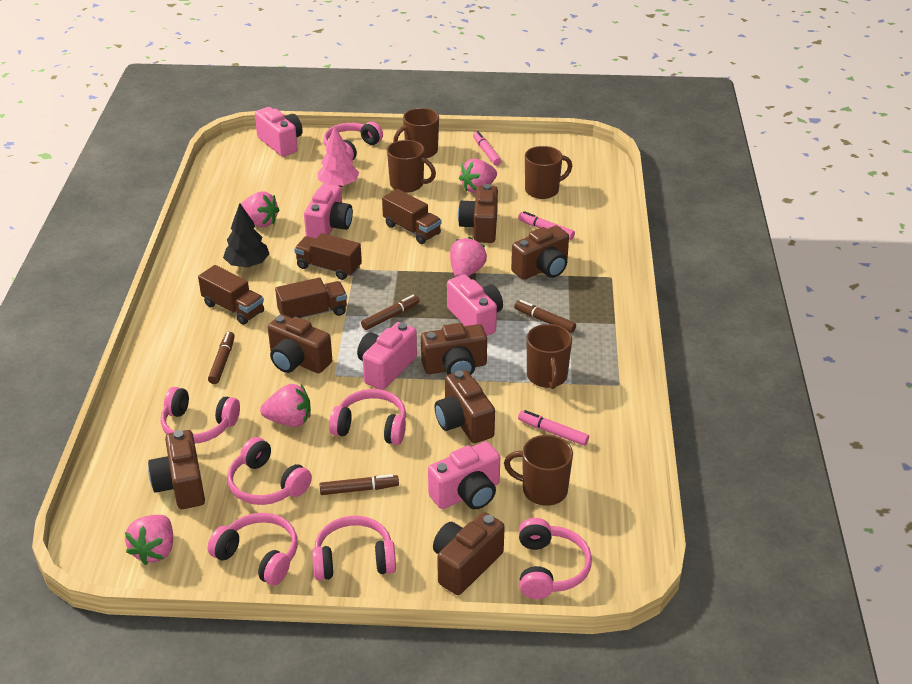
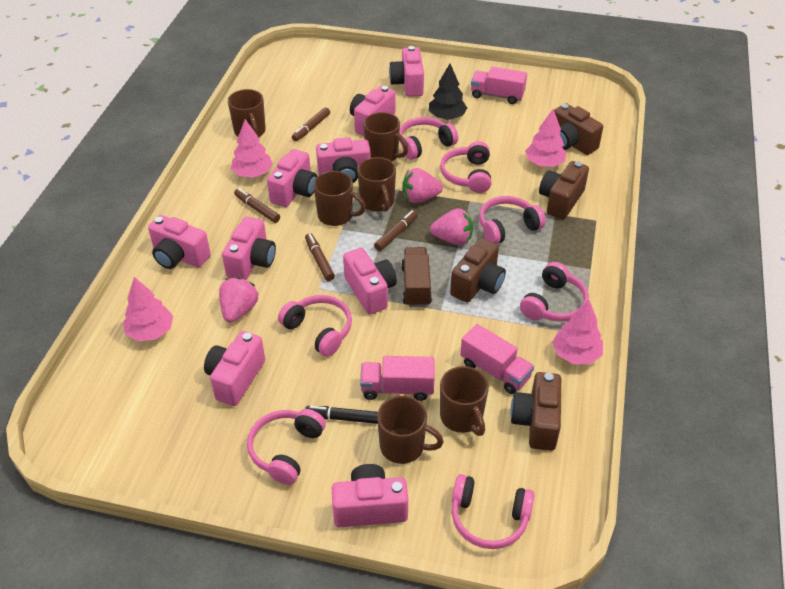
black marker: none = 0 -> [305,406,378,424] = 1
brown camera: [148,430,205,509] [268,314,332,373] [421,323,487,375] [433,512,505,595] [435,370,495,443] [458,184,498,243] [511,225,569,280] = 7 -> [450,238,506,303] [510,372,561,451] [539,161,589,219] [554,103,603,155] = 4
brown mug: [387,140,436,193] [393,108,439,158] [504,435,573,506] [525,146,572,199] [527,324,572,389] = 5 -> [228,89,266,137] [313,171,366,226] [357,157,396,211] [363,112,408,161] [377,396,444,464] [440,366,489,436] = 6
brown truck: [198,265,264,325] [275,278,347,318] [294,233,362,280] [382,189,441,244] = 4 -> [401,247,432,307] = 1
pink camera: [255,107,303,157] [304,184,353,239] [357,322,417,390] [428,441,500,510] [447,274,503,336] = 5 -> [148,215,211,269] [204,331,265,406] [222,217,276,280] [267,149,317,207] [316,137,371,183] [332,464,408,527] [343,248,397,314] [350,86,395,136] [389,46,424,97] = 9
pink marker: [473,131,502,166] [518,211,575,240] [518,410,589,446] = 3 -> none = 0
pink strawberry: [125,515,173,565] [241,191,279,227] [260,384,311,427] [450,237,487,277] [459,159,497,193] = 5 -> [219,277,258,323] [403,168,443,203] [430,208,473,245] = 3
pink tree: [317,126,359,187] = 1 -> [123,277,173,342] [231,119,273,178] [525,109,567,167] [552,300,603,364] = 4
pink truck: none = 0 -> [360,356,435,401] [460,324,534,394] [471,67,527,104] = 3

